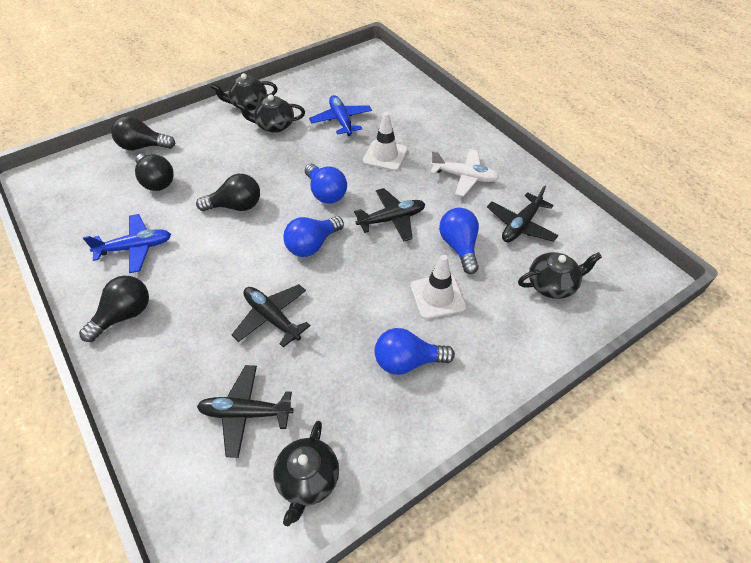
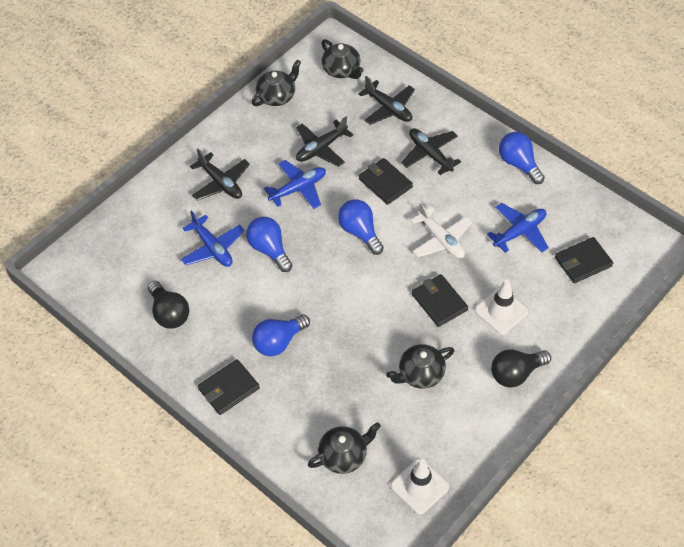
black light bulb: [79,276,149,342] [111,116,175,150] [135,153,174,191] [196,174,260,211] = 4 -> [148,281,189,329] [491,349,551,387] = 2
black wallet: none = 0 -> [198,359,260,415] [359,158,413,205] [412,274,468,327] [555,237,613,283] = 4
blue plane: [83,214,171,273] [309,95,372,136] = 2 -> [181,210,245,267] [264,160,326,209] [487,203,549,253] = 3

